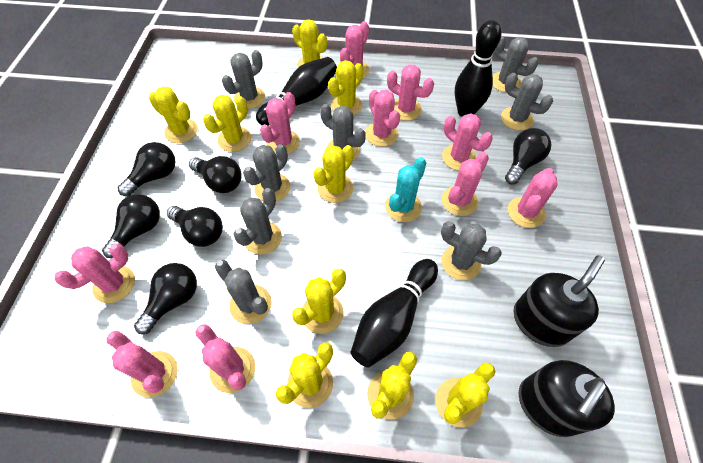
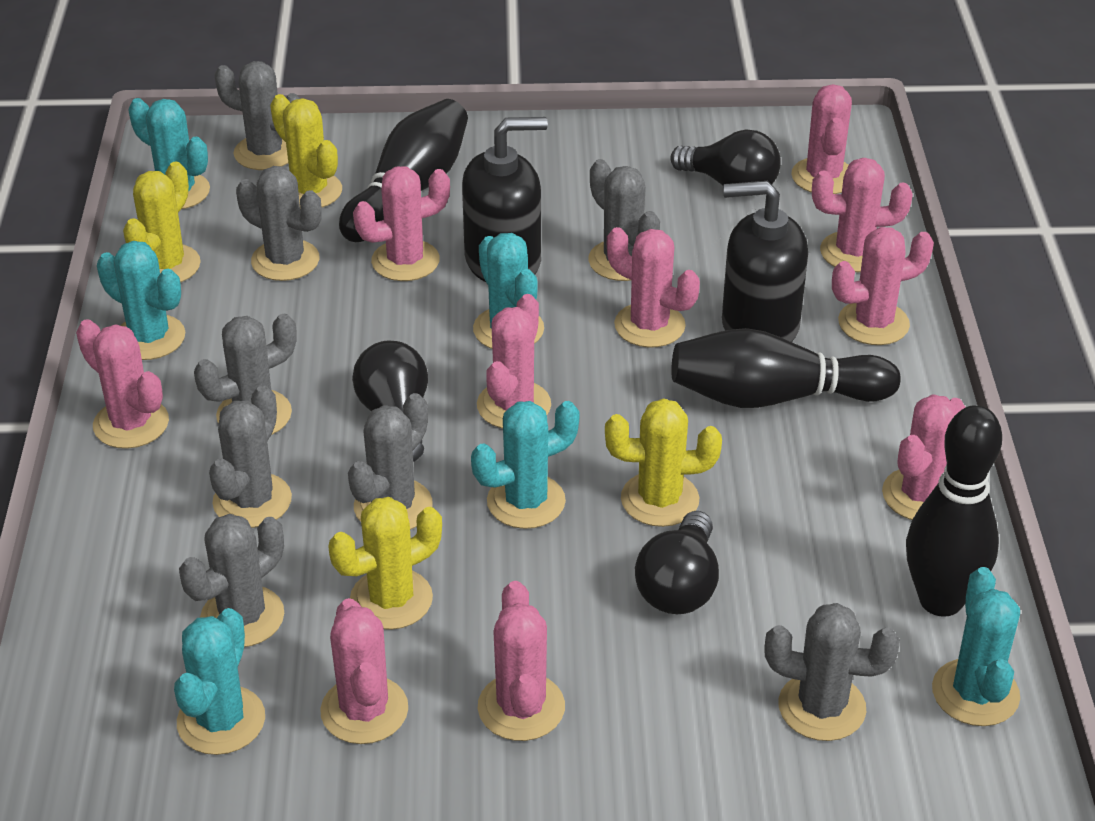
black light bulb: [102,194,160,258] [117,142,175,196] [134,263,197,334] [167,206,223,247] [189,156,242,193] [505,128,551,184] = 6 -> [352,341,428,462] [635,511,719,614] [670,129,781,185] = 3
turquoise cactus: [385,157,426,222] = 1 -> [97,241,185,360] [129,98,210,209] [174,608,265,755] [471,401,580,529] [473,233,544,349] [932,567,1020,726] = 6
yellow cactus: [149,87,198,143] [203,95,251,152] [276,342,333,408] [292,19,327,67] [292,269,346,334] [313,145,354,203] [328,60,363,115] [367,352,417,420] [436,363,495,428] = 9 -> [123,161,201,283] [270,94,342,208] [328,497,442,630] [605,398,722,527] = 4

